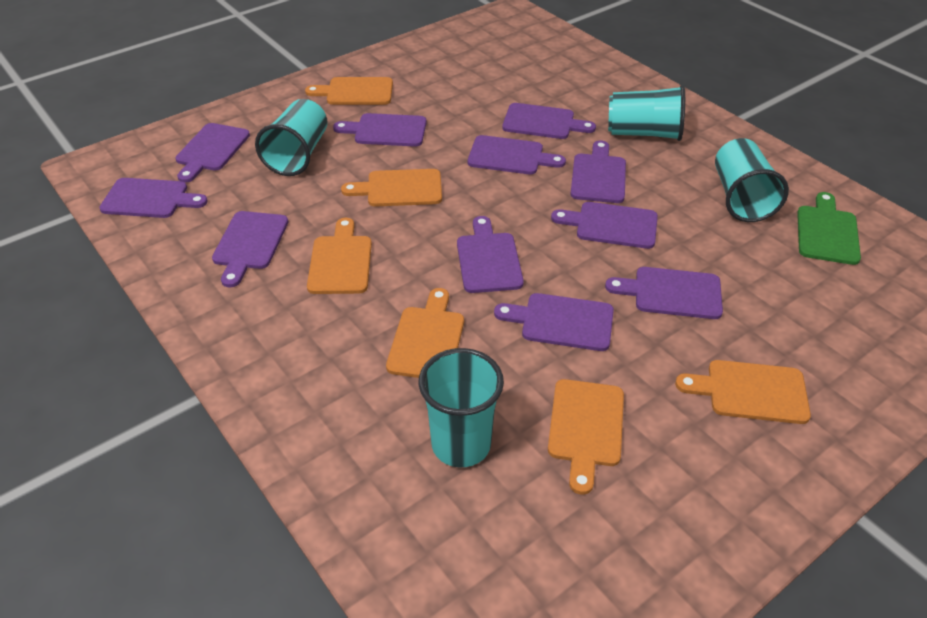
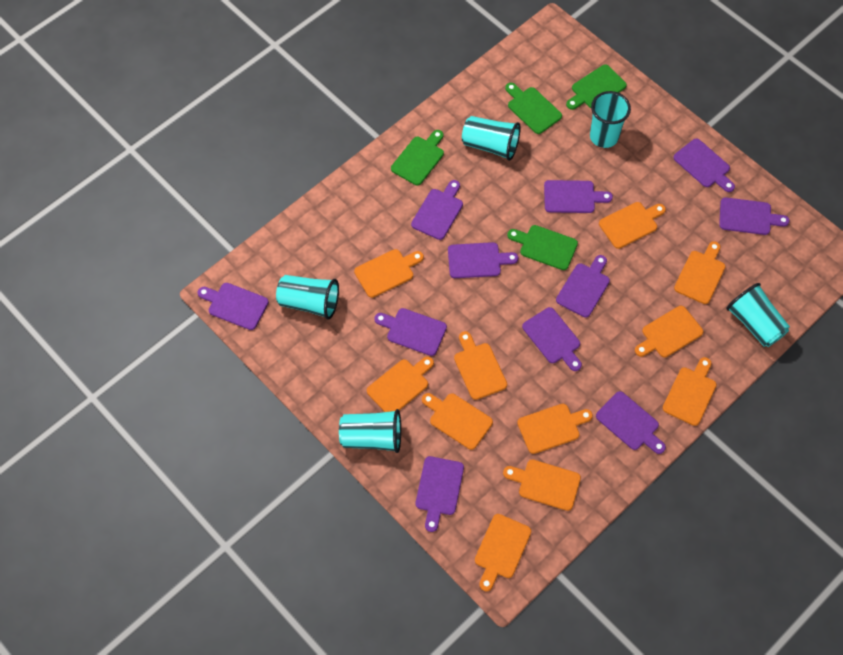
green cutting board: [797,192,861,265] = 1 -> [391,130,444,185] [505,82,562,134] [507,225,578,270] [566,65,627,110] = 4
orange cutting board: [305,77,393,105] [307,218,372,294] [341,169,442,207] [386,288,464,378] [548,379,624,494] [675,360,811,424] = 6 -> [354,249,424,298] [367,357,434,412] [422,393,493,450] [454,331,507,400] [475,514,531,591] [503,459,581,511] [517,404,593,454] [599,202,666,249] [635,306,703,357] [663,357,717,426] [674,241,726,304] = 11
turquoise cup: [255,99,328,176] [419,348,504,467] [608,85,685,141] [715,138,789,222] = 4 -> [276,275,339,320] [339,409,401,453] [462,116,521,161] [590,91,631,148] [726,283,790,347] = 5

